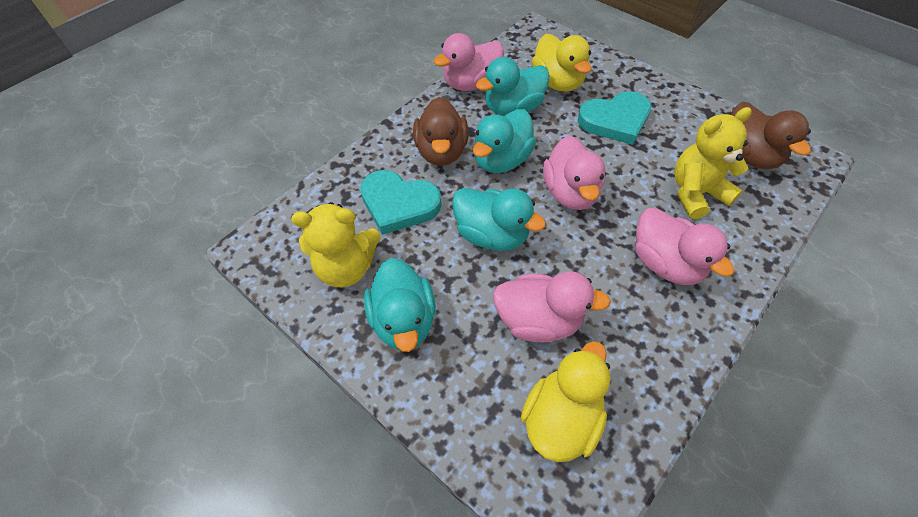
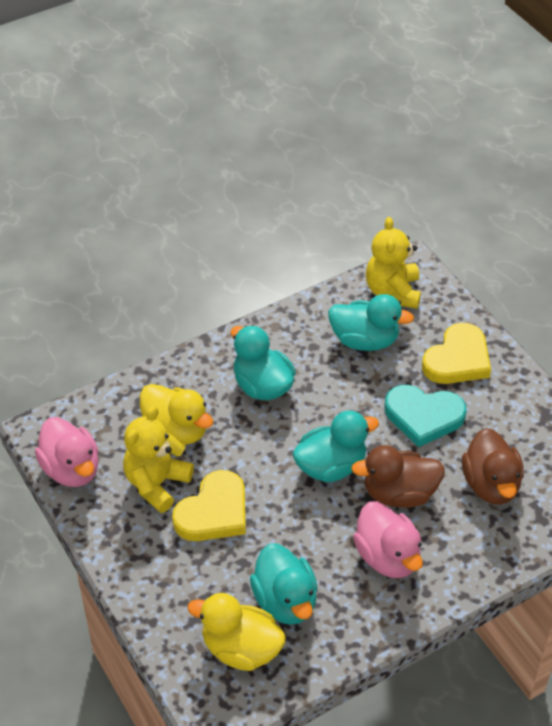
pink duck: [434,33,504,91] [493,271,611,343] [543,136,605,210] [635,207,734,285] = 4 -> [35,417,99,487] [353,501,423,578] = 2
turquoise heart: [360,170,442,235] [578,91,651,145] = 2 -> [385,385,467,447] = 1
yellow heart: none = 0 -> [172,470,246,541] [422,323,491,384] = 2

